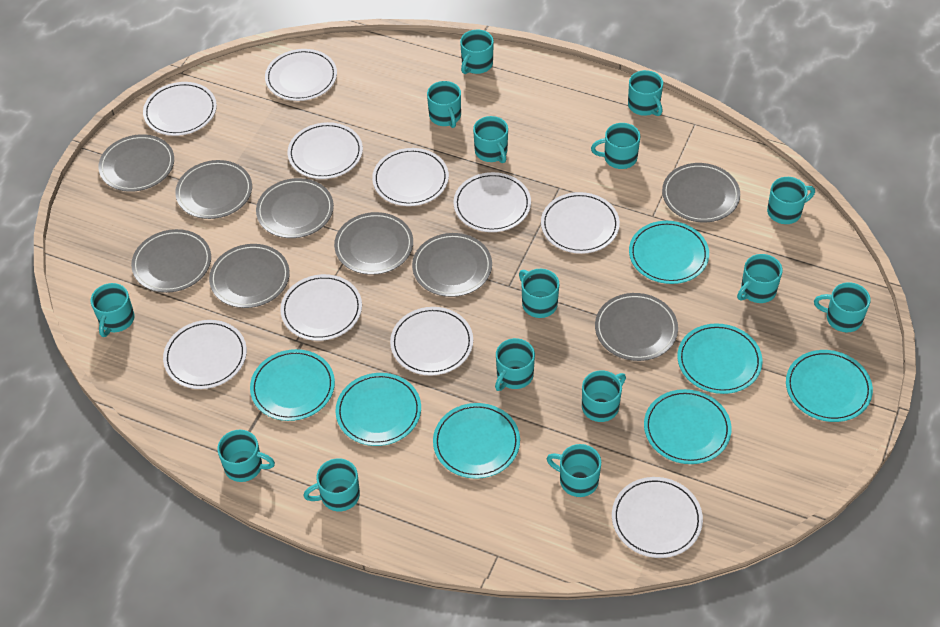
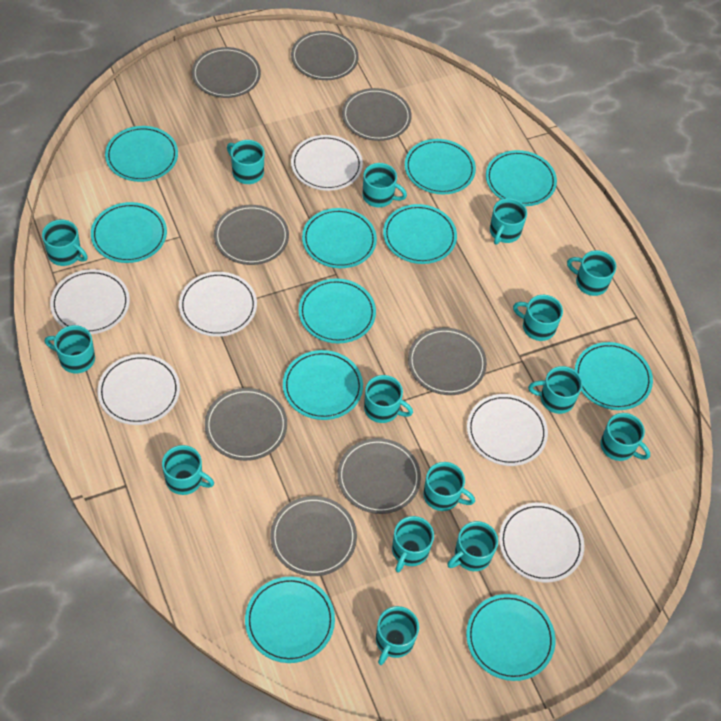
grey plate: [98,134,174,192] [131,229,211,293] [175,160,252,219] [209,244,290,308] [256,178,334,238] [334,212,413,275] [412,233,492,297] [595,293,678,361] [662,163,740,222] = 9 -> [192,47,261,98] [205,388,287,461] [214,205,289,265] [271,496,357,576] [291,31,359,80] [337,438,421,514] [342,88,412,141] [408,328,487,395] = 8
turquoise plate: [250,349,335,421] [336,373,421,446] [433,403,520,479] [629,221,709,284] [644,389,731,464] [677,323,762,394] [786,350,873,422] = 7 -> [91,202,167,263] [105,126,178,182] [245,577,335,663] [283,350,363,420] [299,278,376,344] [302,208,377,268] [383,204,457,264] [405,139,476,195] [466,594,555,681] [486,150,557,206] [574,342,653,410] = 11
white plate: [143,82,217,136] [163,320,247,389] [265,49,337,101] [280,274,362,341] [288,122,363,179] [372,148,449,206] [390,307,473,376] [454,172,531,232] [541,192,620,254] [612,477,703,558] = 10 -> [50,269,130,334] [97,354,180,425] [179,272,257,337] [291,135,363,191] [467,394,548,466] [499,503,584,582] = 6

